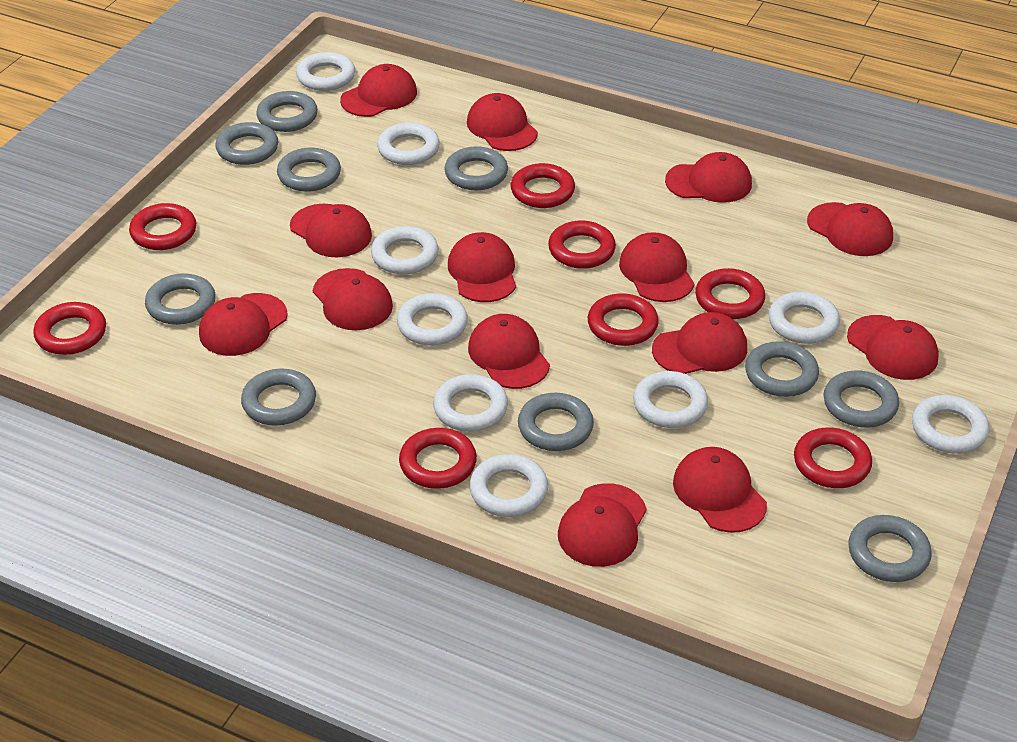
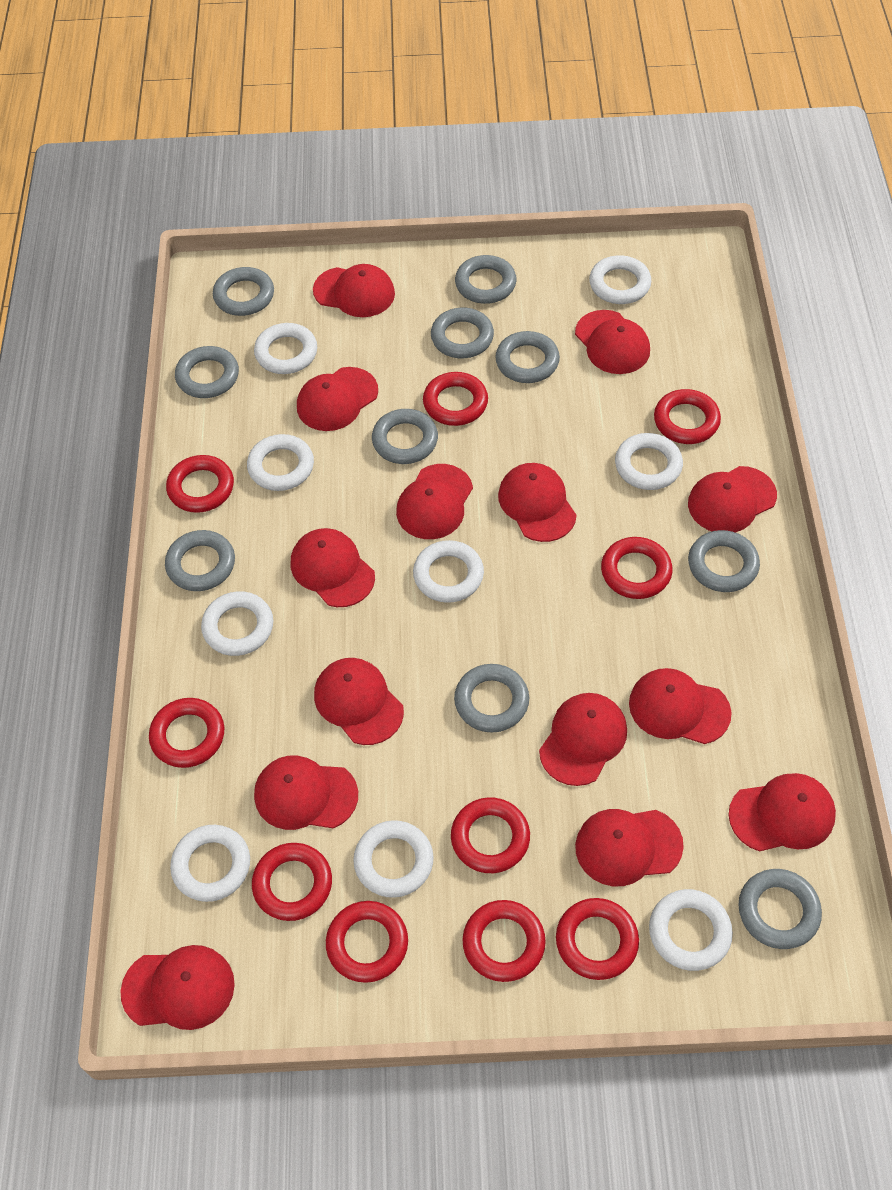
red ring: [33,302,106,355] [129,203,196,250] [399,428,477,489] [511,163,575,208] [548,220,616,269] [588,293,659,346] [695,268,765,319] [794,428,872,488] = 8 -> [149,698,224,768] [166,455,234,513] [252,843,332,921] [326,901,408,983] [423,372,488,426] [451,797,530,873] [463,900,546,982] [556,898,639,980] [601,537,672,599] [654,389,721,444] = 10

